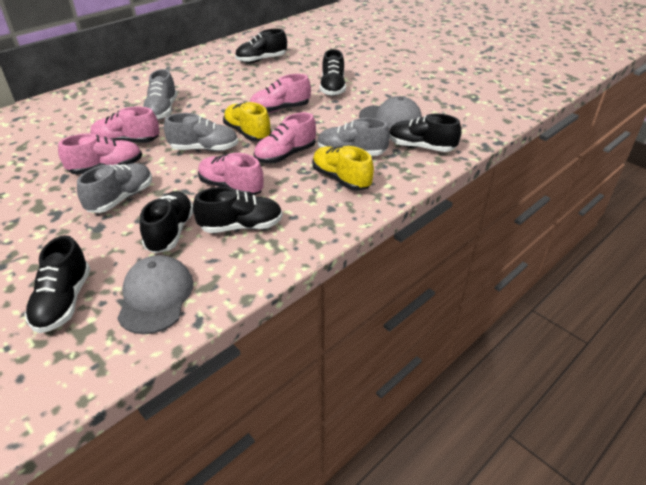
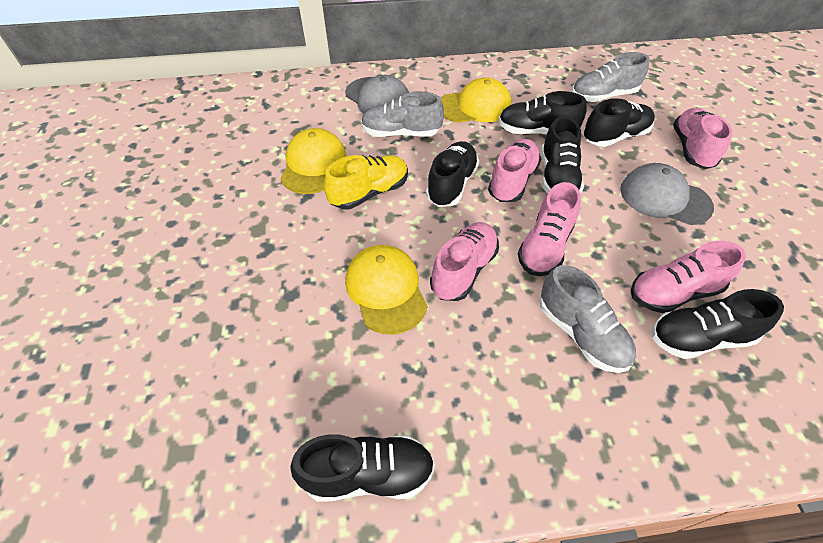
grey shoe: [77,163,152,213] [143,69,177,120] [164,113,238,151] [317,118,390,156] = 4 -> [361,92,444,137] [540,265,636,373] [572,52,650,102] = 3
yellow cap: none = 0 -> [281,128,346,194] [345,245,428,335] [441,77,512,123] = 3
yellow shoe: [223,102,271,141] [312,146,374,191] = 2 -> [324,155,408,209] = 1

